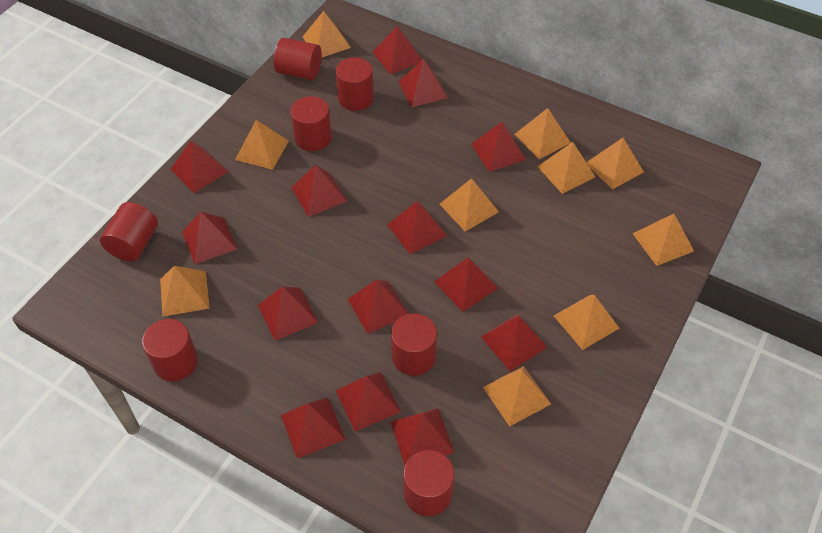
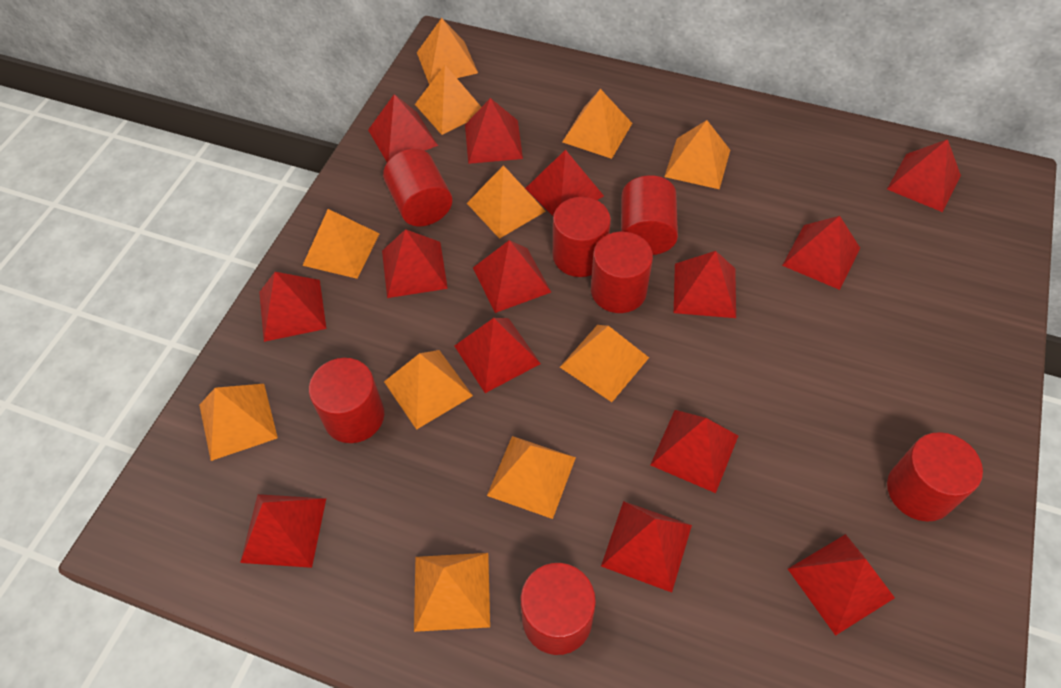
orange pyramid: [160,266,210,317] [235,120,289,170] [303,11,351,57] [439,178,499,231] [483,366,551,427] [515,108,571,159] [537,142,595,194] [554,295,619,350] [586,138,644,189] [632,214,694,266] = 10 -> [199,384,278,461] [302,209,379,279] [384,350,473,430] [414,553,490,632] [415,65,481,135] [417,18,478,85] [467,165,546,239] [487,436,576,519] [560,325,649,402] [562,89,632,159] [664,120,730,189] = 11

